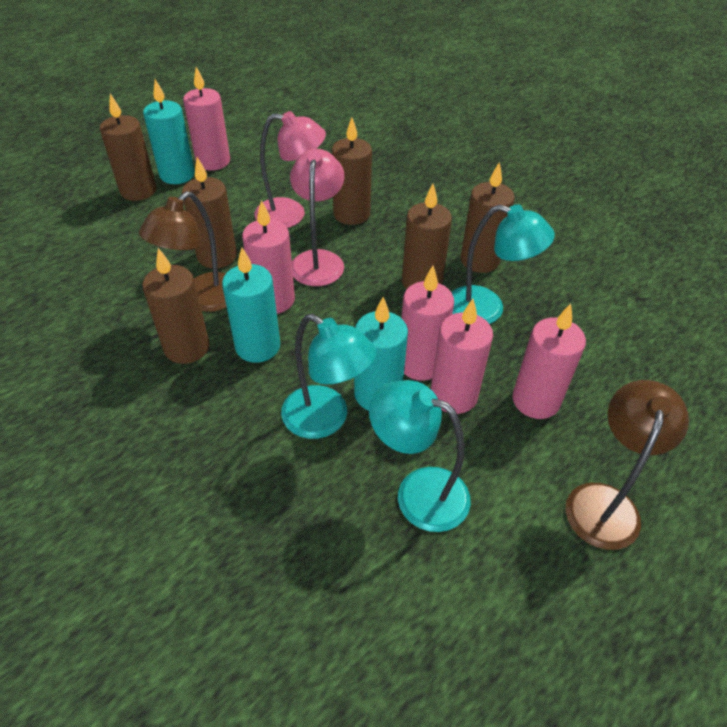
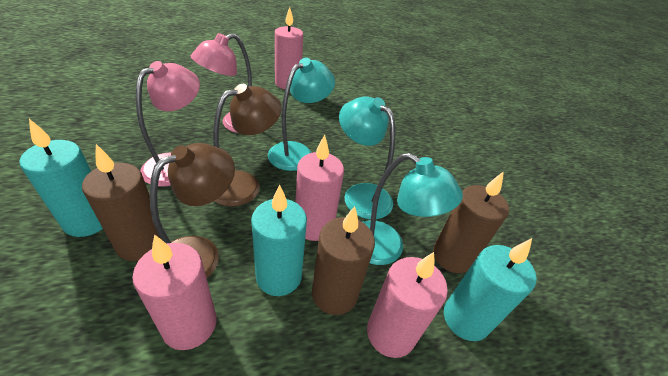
brown candle: [100,94,156,201] [142,248,209,364] [182,157,237,268] [332,117,372,225] [402,184,452,289] [460,162,515,273] = 6 -> [82,144,161,261] [312,206,375,315] [433,171,509,273] = 3
pink candle: [183,67,230,171] [242,200,295,314] [401,266,454,381] [431,299,493,414] [512,304,586,419] = 5 -> [132,234,217,350] [275,7,303,89] [295,135,344,241] [367,252,448,358] = 4

